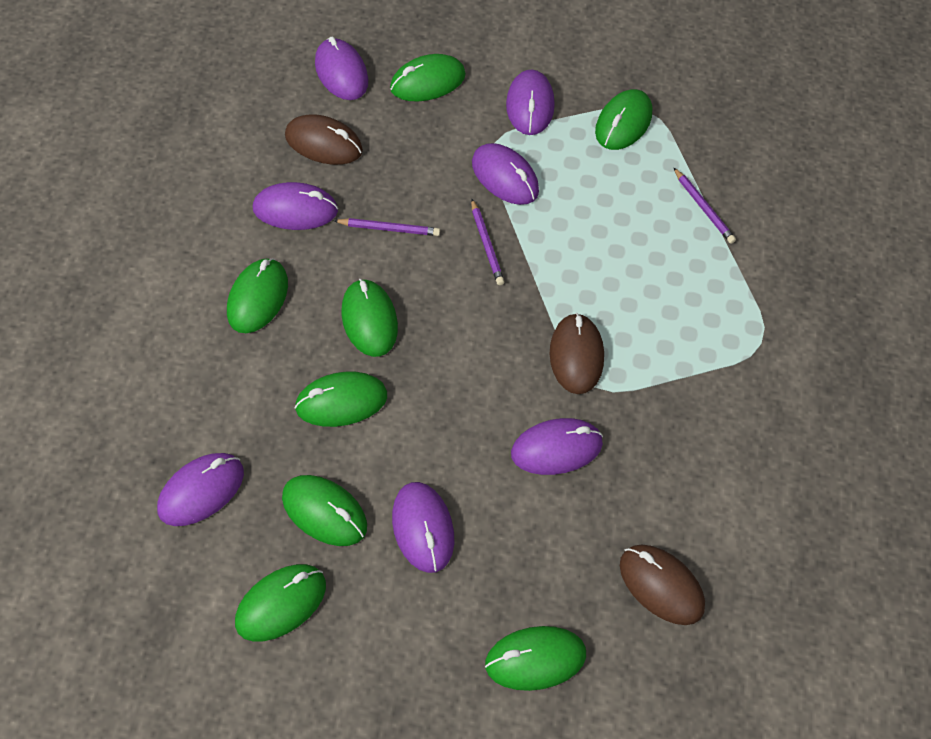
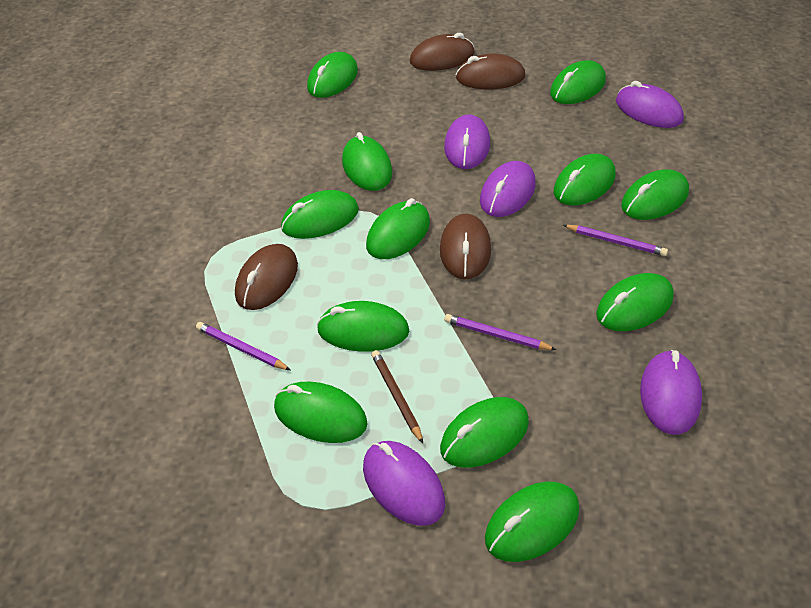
brown mouse: [285,114,363,165] [550,313,604,394] [620,544,705,625] = 3 -> [235,244,298,310] [410,33,475,71] [440,214,491,280] [456,53,525,89] = 4
brown pencil: none = 0 -> [371,350,423,443] = 1
green mouse: [227,258,288,333] [235,564,326,641] [282,475,367,546] [294,371,387,427] [341,279,398,357] [390,54,466,101] [485,626,586,691] [595,89,652,150] = 8 -> [274,382,368,443] [281,190,359,239] [307,52,358,98] [317,301,409,352] [342,132,392,191] [366,198,430,259] [440,397,529,468] [485,482,579,562] [550,60,606,104] [554,154,616,206] [596,273,674,331] [621,169,689,220] = 12
purple mouse: [157,453,244,526] [253,182,338,230] [315,37,368,100] [392,482,454,573] [472,143,539,205] [506,69,555,135] [511,418,603,475] = 7 -> [363,441,445,526] [444,114,490,169] [480,161,536,217] [616,81,684,128] [640,350,702,435] = 5

